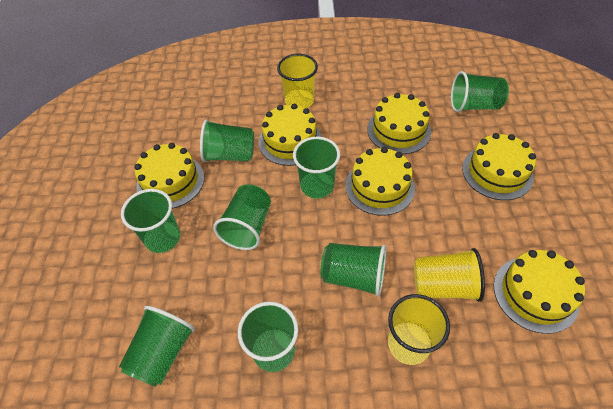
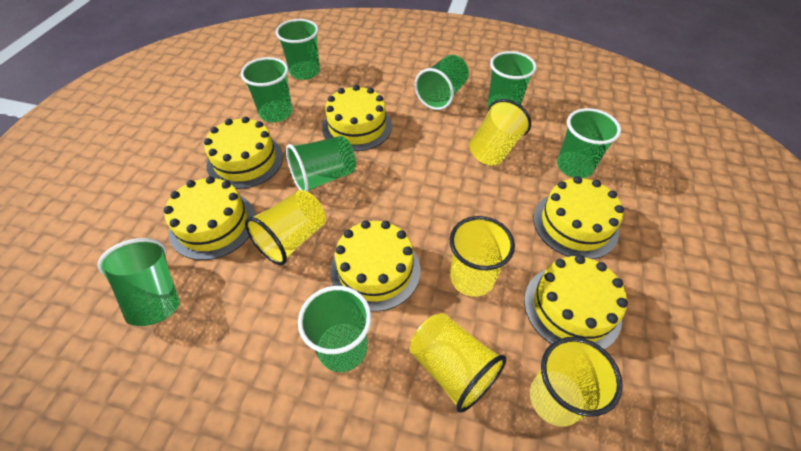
yellow cup: [277,54,318,108] [388,294,450,365] [414,248,485,302] = 3 -> [245,190,326,265] [410,313,506,413] [450,216,515,297] [469,99,531,166] [530,337,623,427] = 5

